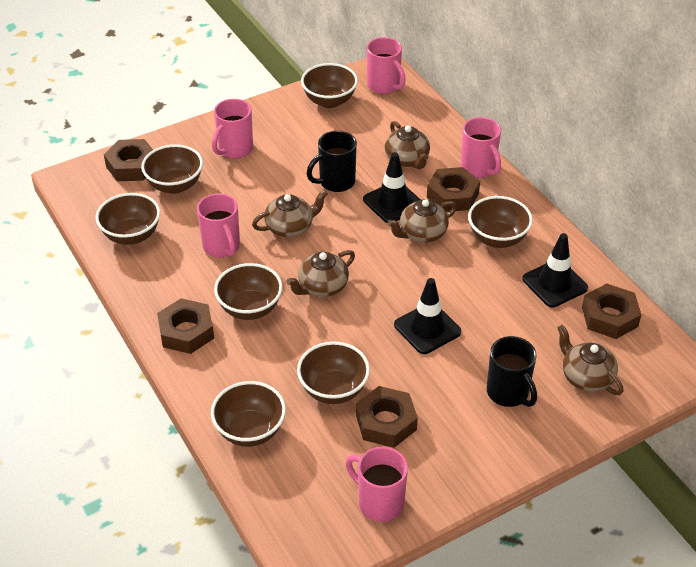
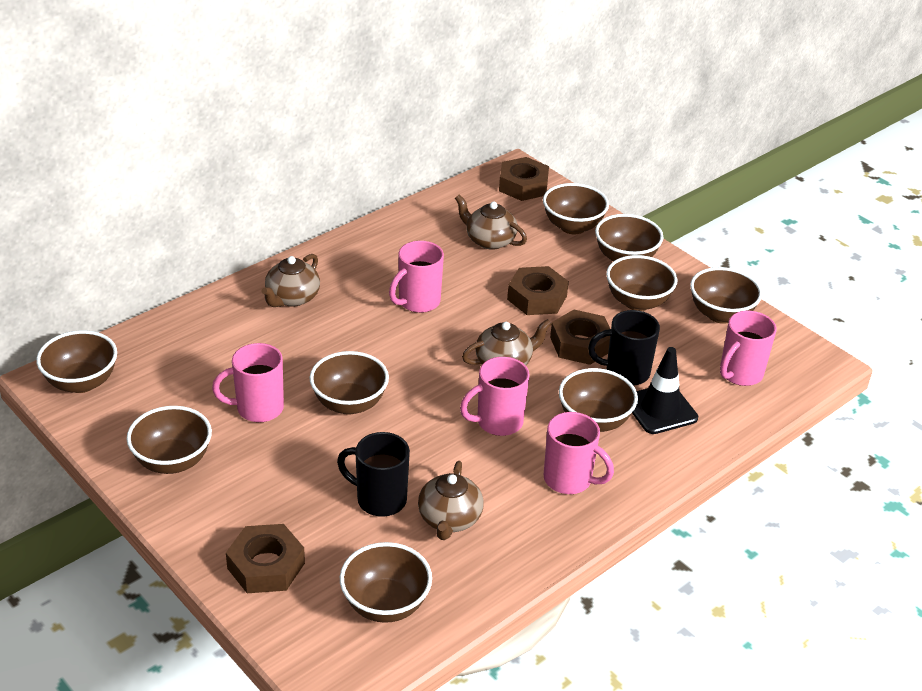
black traffic cone: [363,152,421,223] [394,278,461,354] [522,233,588,307] = 3 -> [632,347,698,434] = 1
brown bowl: [96,193,160,245] [141,144,203,194] [211,381,286,447] [214,263,282,320] [297,341,370,404] [301,63,358,108] [468,196,533,248] = 7 -> [36,330,117,393] [126,406,212,474] [309,351,389,415] [340,542,432,623] [543,183,609,234] [559,368,638,432] [595,214,663,261] [606,255,677,311] [690,267,762,324] = 9
brown nut: [104,139,153,181] [157,298,214,354] [356,386,418,448] [427,167,480,212] [582,283,641,339] = 5 -> [226,524,305,593] [499,157,549,201] [507,266,569,315] [550,310,610,365] = 4
brown teapot: [252,190,328,237] [286,250,355,297] [385,121,430,169] [387,199,457,243] [557,324,624,395] = 5 -> [261,254,320,307] [418,461,484,540] [455,195,527,250] [462,319,552,365] = 4

